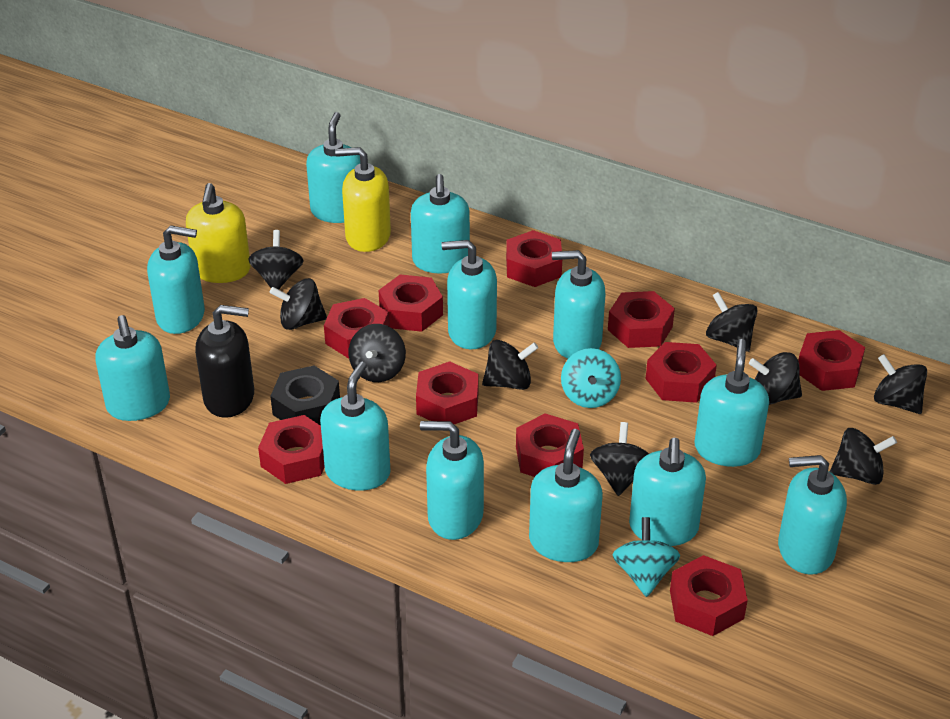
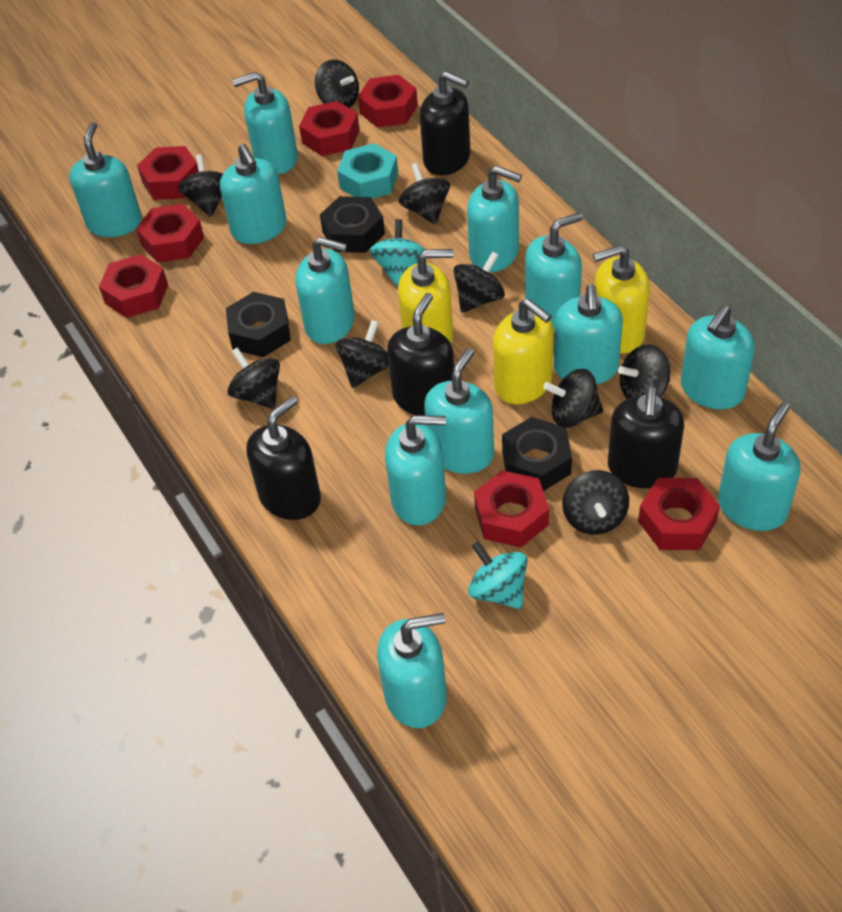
black nut: [270,365,340,425] = 1 -> [226,292,291,357] [320,196,385,253] [502,417,572,491] = 3
black soap dispenser: [195,305,254,418] = 1 -> [246,396,321,520] [387,293,454,415] [420,71,470,175] [608,386,684,488] = 4
red nut: [258,415,325,484] [324,298,389,359] [379,274,443,332] [416,361,479,424] [506,230,562,287] [516,413,584,477] [608,291,675,348] [646,342,717,403] [670,555,748,636] [798,330,865,391] = 10 -> [99,254,168,318] [136,204,204,263] [137,146,199,200] [299,101,360,156] [358,75,418,128] [474,470,549,548] [638,478,720,550] = 7
turquoise nut: none = 0 -> [337,143,398,199] = 1
yellow soap dispenser: [186,183,251,283] [335,147,391,252] = 2 -> [398,249,454,343] [493,298,554,404] [593,245,650,354] = 3

